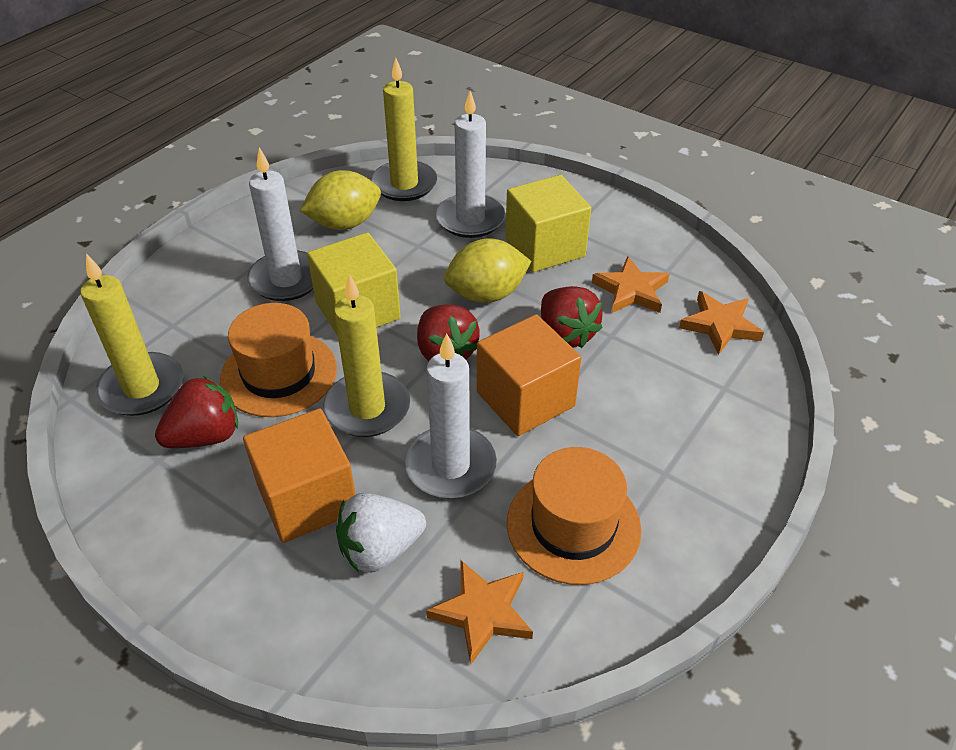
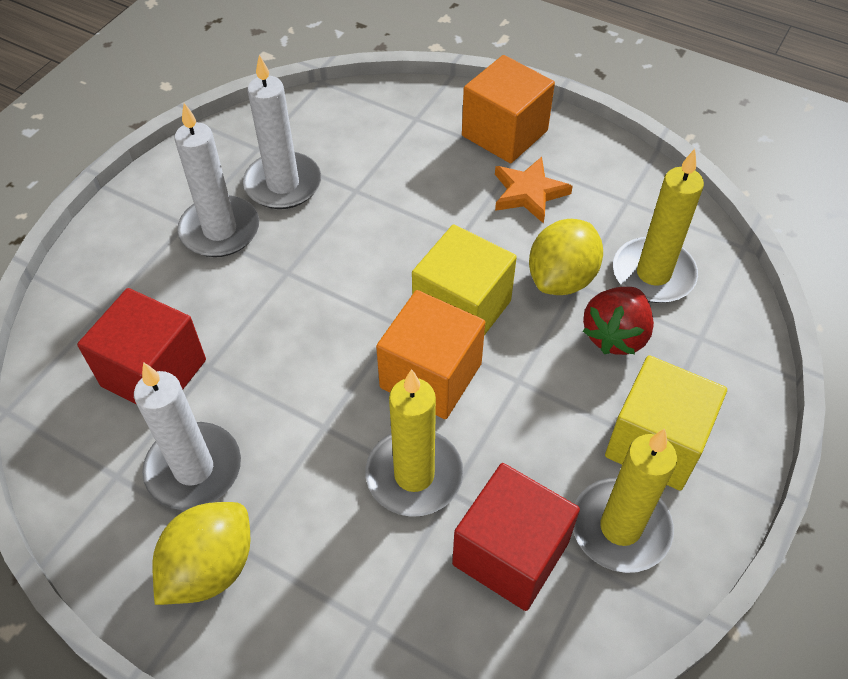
orange hat: [220,303,337,417] [507,447,641,585] = 2 -> none = 0
orange star: [426,561,533,665] [592,256,670,313] [679,291,764,355] = 3 -> [495,157,573,224] = 1
red cube: none = 0 -> [77,288,206,405] [452,463,580,611] = 2
red strawberry: [155,376,238,448] [417,304,480,361] [541,286,603,348] = 3 -> [583,287,654,355] = 1
white strawberry: [336,493,426,573] = 1 -> none = 0

